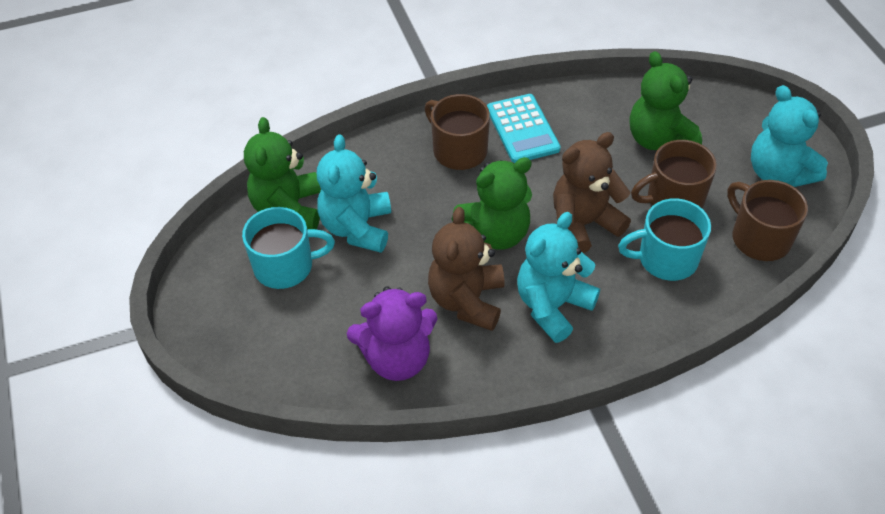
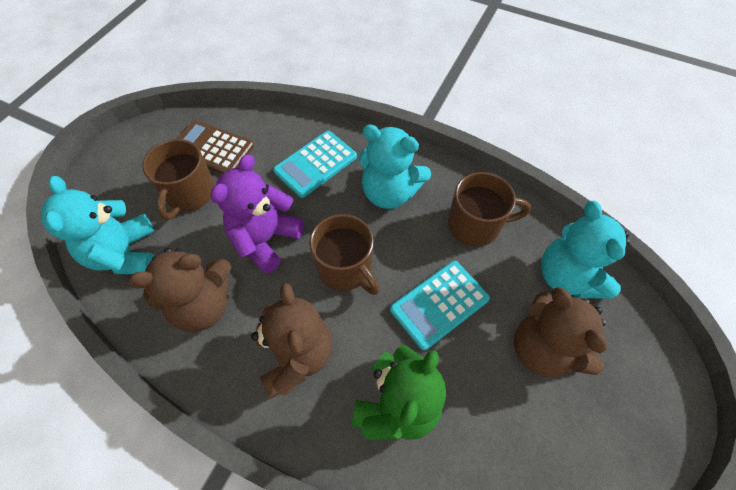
brown calculator: none = 0 -> [177,120,254,174] = 1
brown teddy bear: [428,207,505,331] [553,132,631,254] = 2 -> [128,248,231,332] [251,283,332,399] [514,287,607,377] = 3
green teddy bear: [244,117,321,229] [452,157,532,250] [630,51,702,150] = 3 -> [352,345,446,440] = 1
turquoise calculator: [487,94,561,163] = 1 -> [273,131,357,198] [390,261,490,351] = 2
turquoise mug: [242,207,335,289] [618,198,711,281] = 2 -> none = 0

